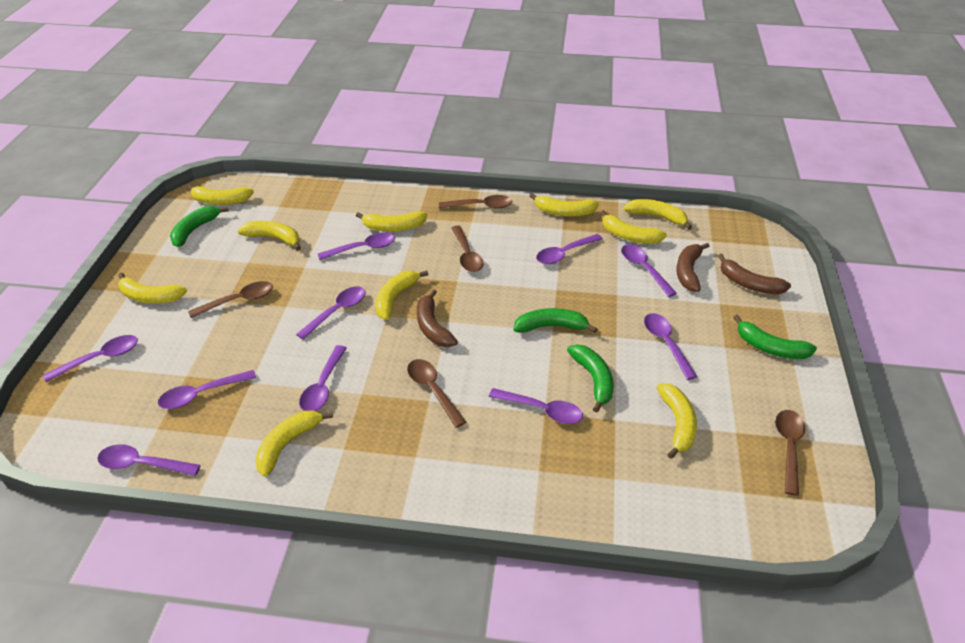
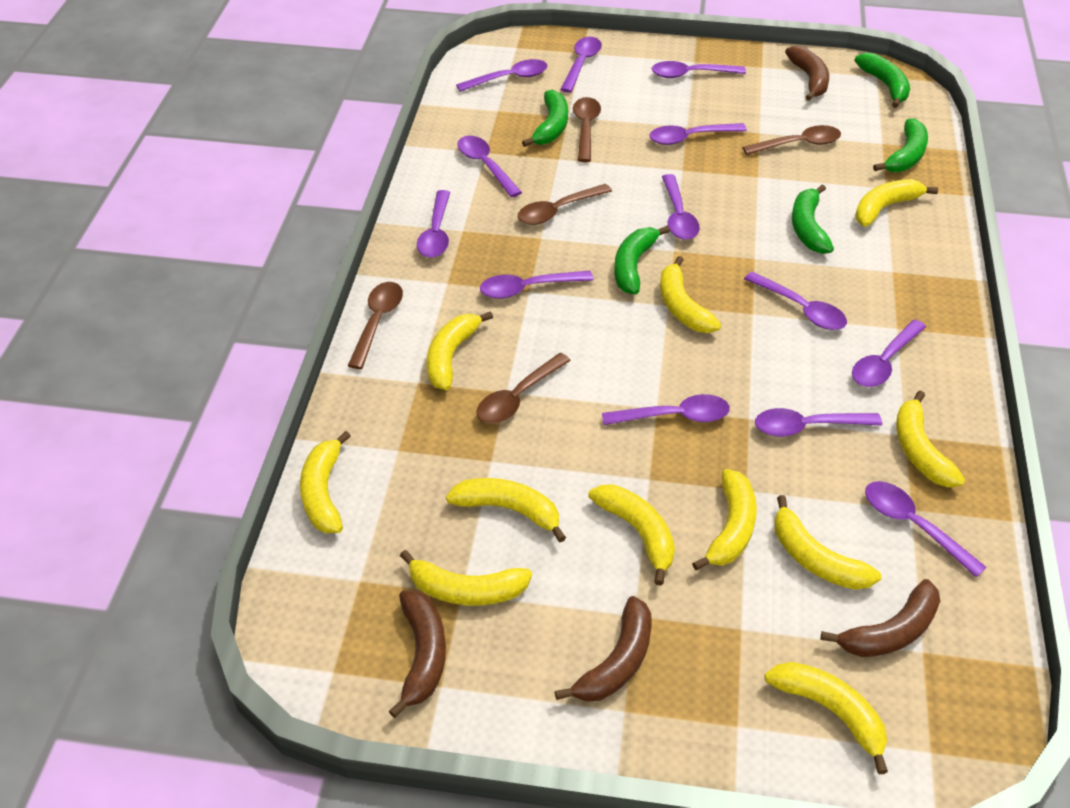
brown banana: [417,289,458,347] [676,243,709,292] [718,254,791,294] = 3 -> [389,590,446,718] [555,596,652,702] [785,45,829,101] [821,579,940,657] = 4
green banana: [170,206,229,247] [514,308,597,333] [567,344,614,413] [733,315,817,359] = 4 -> [522,90,568,147] [614,225,670,294] [792,184,834,254] [855,53,910,108] [873,119,928,172] = 5
purple spoon: [43,335,138,382] [97,444,201,476] [158,370,256,409] [296,286,366,340] [299,345,347,411] [318,232,395,260] [489,388,583,424] [536,234,603,264] [621,244,677,297] [644,313,697,380] = 10 -> [417,190,450,258] [456,59,547,92] [457,136,522,198] [480,271,594,299] [560,37,602,93] [602,394,730,425] [649,123,747,145] [652,61,746,78] [662,174,700,240] [744,272,847,330] [755,408,882,437] [852,319,926,387] [865,481,987,577] = 13
yellow banana: [118,272,187,303] [187,184,254,205] [237,221,301,250] [255,411,333,477] [356,211,427,232] [376,270,428,320] [530,193,599,217] [600,210,667,244] [623,199,692,230] [657,384,697,459] = 10 -> [300,431,351,533] [400,550,532,606] [427,311,493,390] [446,478,566,542] [588,485,675,586] [660,256,721,333] [692,469,757,570] [765,662,888,774] [774,495,881,590] [855,179,938,227] [896,391,965,487] = 11

